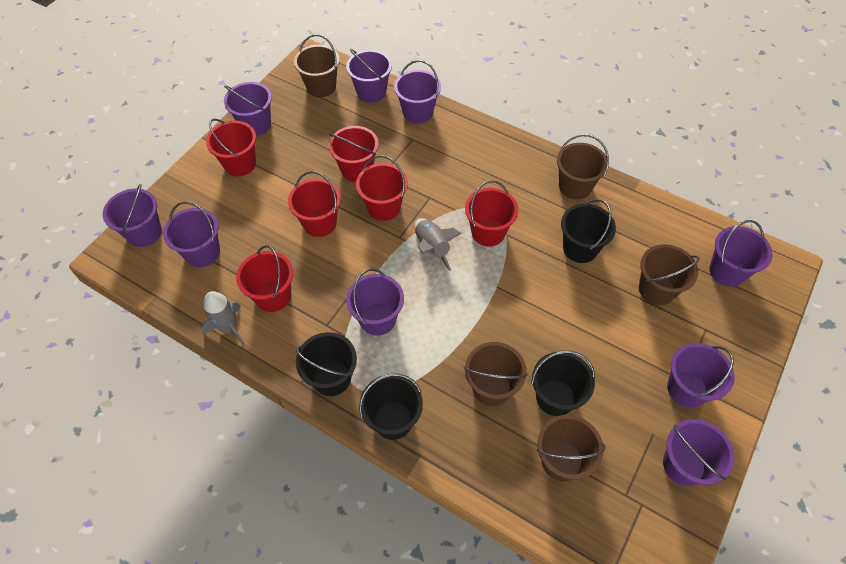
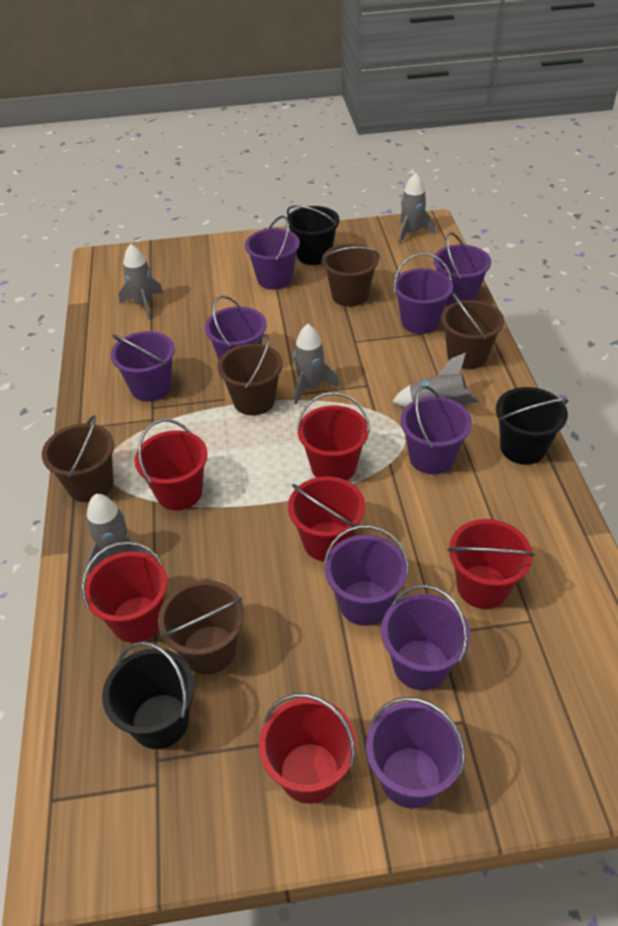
black bucket: [296,332,357,396] [359,374,423,440] [531,351,595,416] [561,199,616,263] = 4 -> [102,641,195,749] [287,205,340,265] [496,387,568,465] = 3
grey rocket: [201,291,245,346] [415,218,462,271] = 2 -> [86,494,147,575] [119,244,163,320] [293,324,340,405] [392,353,479,407] [398,173,435,244] = 5

